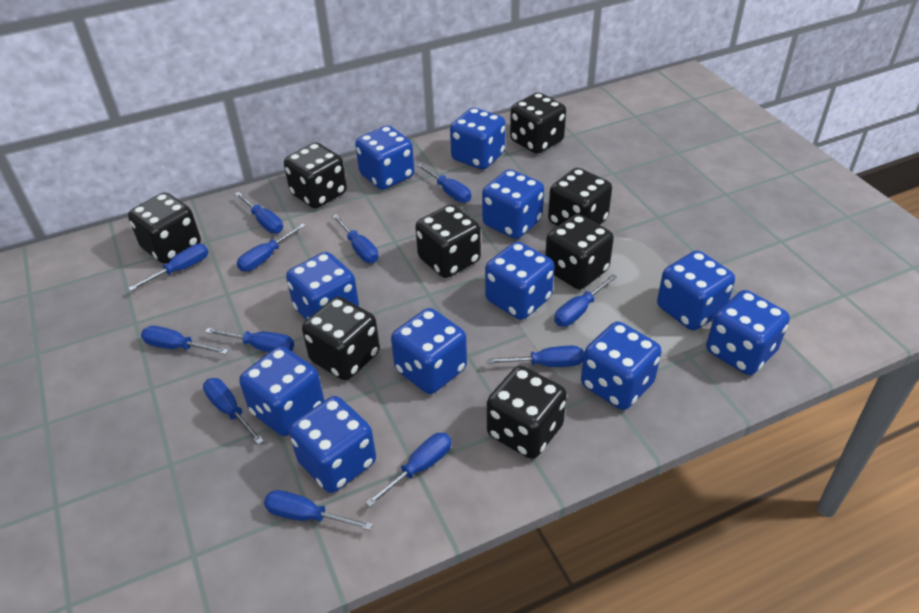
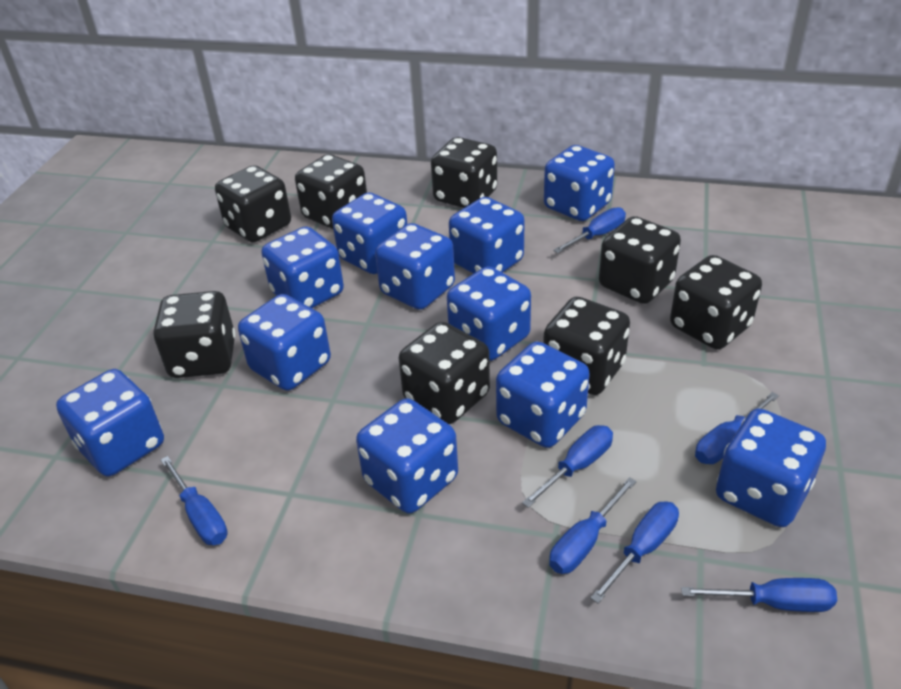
blue screwdriver: [128,244,208,291] [141,326,228,355] [203,378,264,445] [205,328,294,352] [235,192,283,233] [237,223,306,271] [264,490,373,530] [332,214,379,263] [365,433,452,507] [417,164,471,203] [486,346,584,367] [554,274,617,327] = 12 -> [161,456,228,545] [522,425,613,508] [549,477,637,574] [553,207,626,253] [591,501,679,604] [681,578,837,612] [695,392,779,464] = 7

